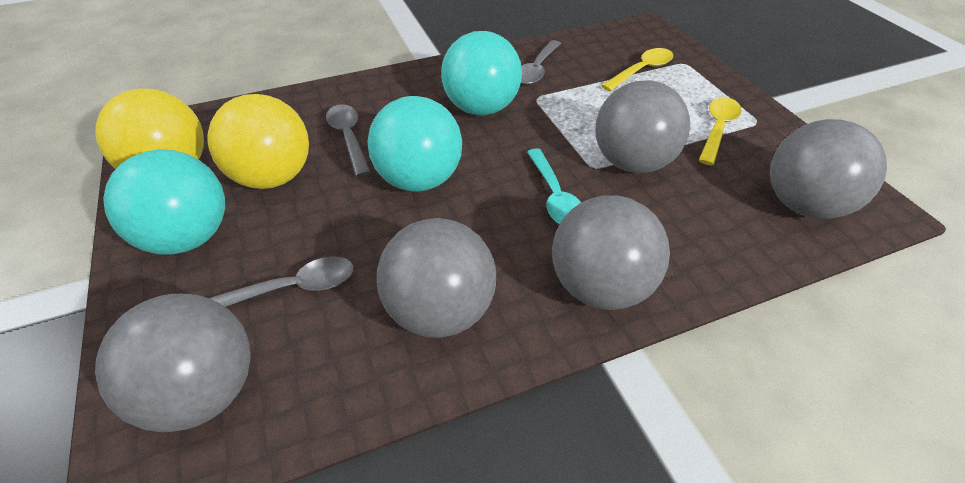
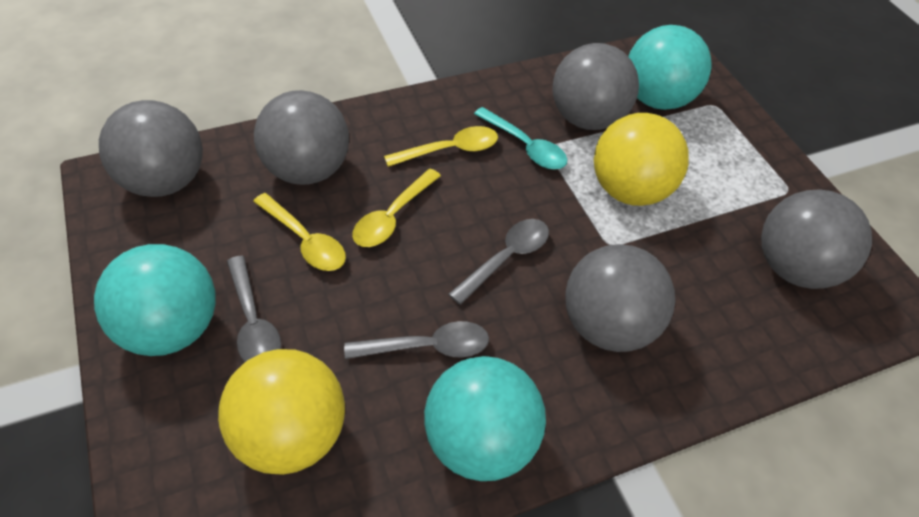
yellow spoon: [601,48,673,91] [698,97,742,165] = 2 -> [253,193,346,271] [352,169,441,247] [384,126,498,167] = 3

